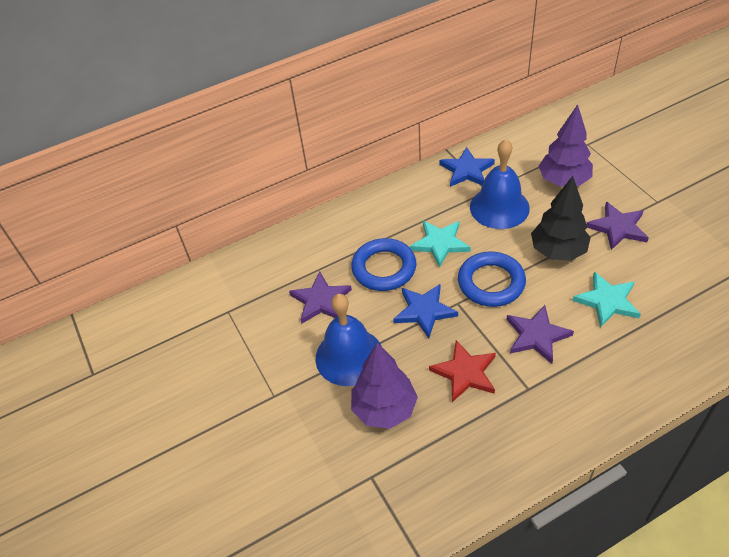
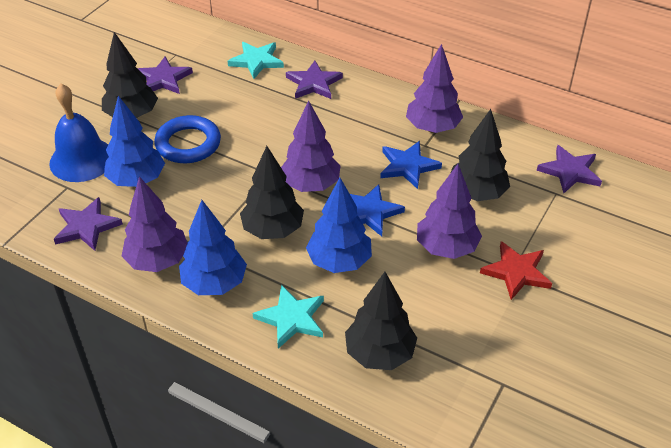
black tree: [531,176,591,261] = 1 -> [102,32,158,118] [240,146,304,239] [345,272,417,370] [451,109,510,201] = 4
blue bell: [316,294,382,386] [470,139,530,229] = 2 -> [49,84,109,182] = 1
blue ring: [351,238,417,291] [458,252,526,307] = 2 -> [154,115,221,163] = 1
blue tree: none = 0 -> [104,96,165,187] [179,200,247,295] [306,178,372,273] = 3
purple star: [289,271,352,324] [506,305,574,364] [586,202,649,250] = 3 -> [54,197,123,251] [137,57,193,94] [286,61,343,99] [537,145,602,193] = 4
purple tree: [351,343,418,429] [538,104,593,187] = 2 -> [122,176,187,272] [281,100,341,192] [406,44,463,133] [417,164,482,259] = 4

